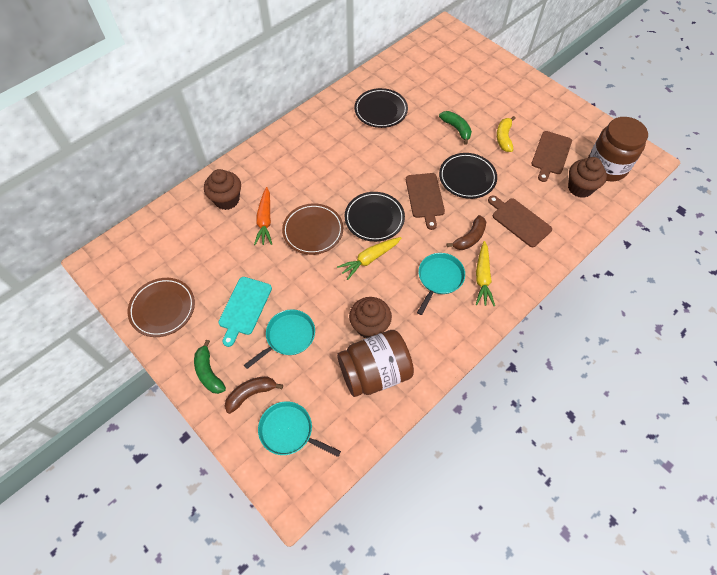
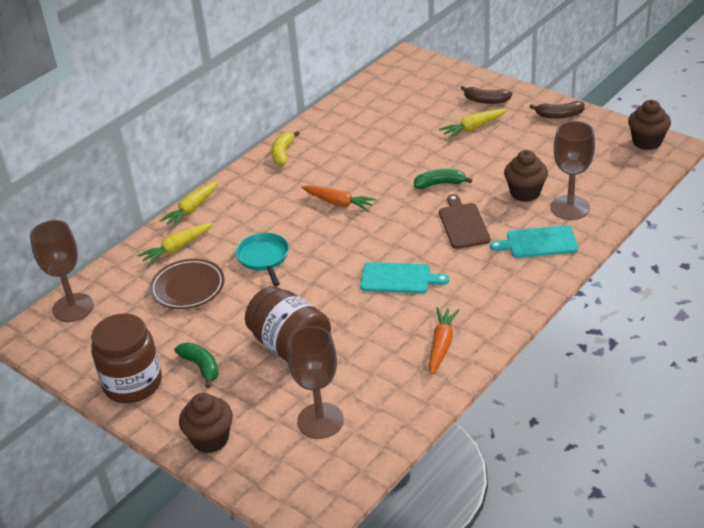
black plate: [345,192,405,242] [354,88,408,128] [439,153,497,199] = 3 -> none = 0
brown cutting board: [406,173,445,230] [488,195,552,247] [531,131,572,182] = 3 -> [439,194,491,249] = 1
brown goblet: none = 0 -> [30,220,94,322] [287,326,344,439] [551,121,595,220] = 3
brown plate: [128,278,195,337] [282,203,343,255] = 2 -> [150,259,225,309] = 1
orange carrot: [254,187,272,245] = 1 -> [301,185,377,211] [429,307,460,375] = 2
turquoise cutting board: [218,277,272,347] = 1 -> [360,262,449,294] [490,225,578,258] = 2
turquoise pan: [244,309,315,369] [258,401,341,457] [417,253,465,315] = 3 -> [236,233,289,286] = 1
yellow carrot: [337,237,401,280] [476,241,495,306] = 2 -> [137,223,213,266] [159,181,219,227] [439,109,507,139] = 3

